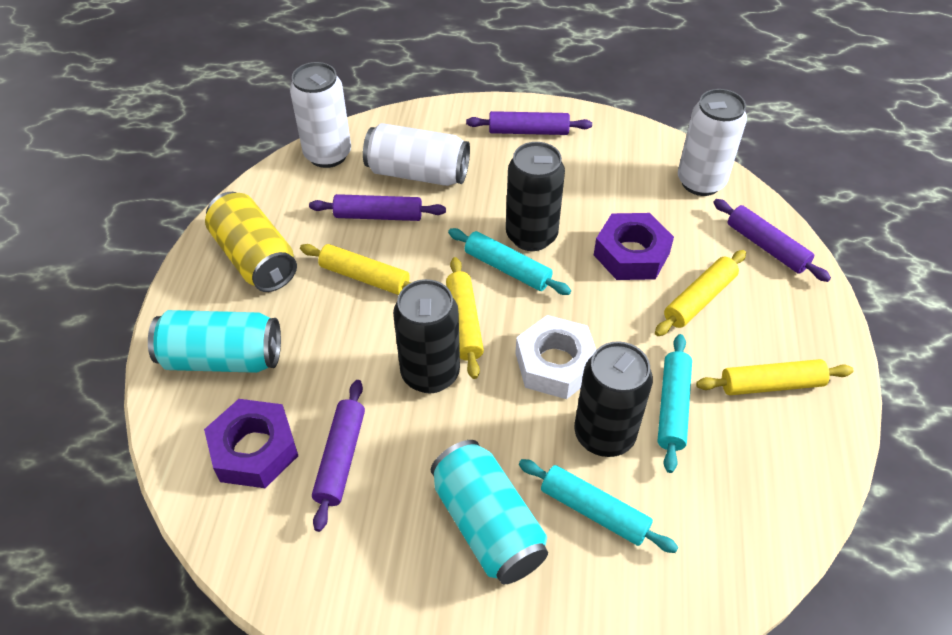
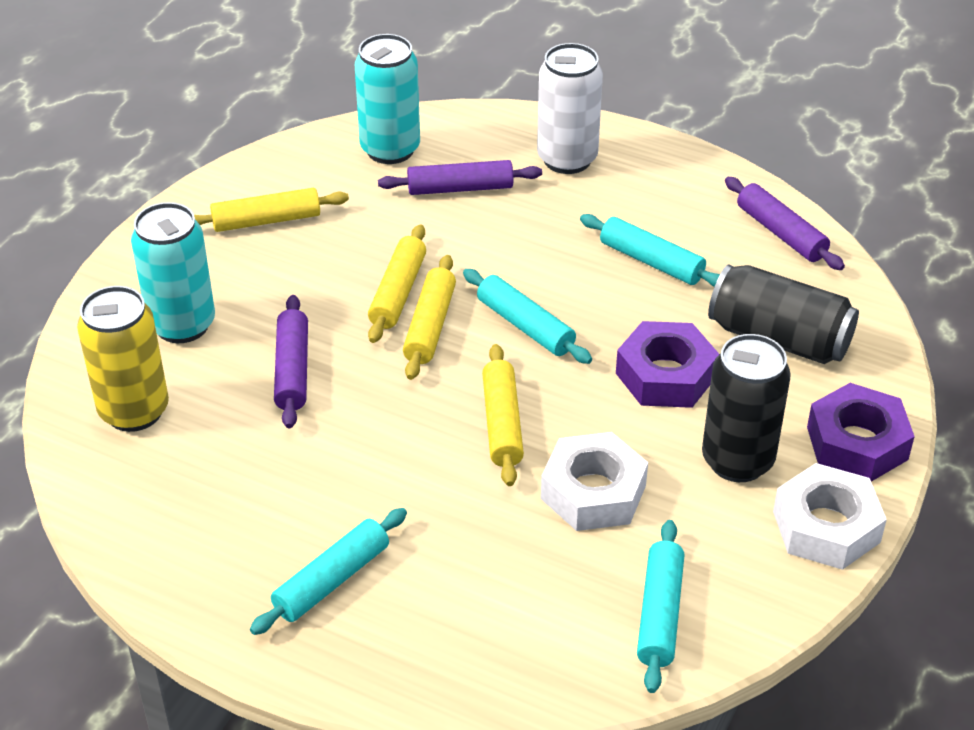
black can: [393,279,460,393] [506,142,565,251] [574,341,653,457] = 3 -> [702,334,791,482] [708,265,859,364] = 2
purple rolling pin: [309,194,446,221] [312,380,365,532] [466,111,592,135] [713,199,831,282] = 4 -> [274,295,308,429] [378,160,542,195] [725,177,845,270] = 3
turquoise rolling pin: [448,228,571,295] [519,459,678,553] [657,334,692,473] = 3 -> [250,508,407,635] [463,269,592,364] [580,214,720,287] [637,520,685,693] = 4
white can: [290,62,351,168] [363,123,470,186] [678,89,747,196] = 3 -> [537,43,603,174] = 1
white nut: [516,315,596,399] = 1 -> [541,432,648,531] [773,463,887,570] = 2

